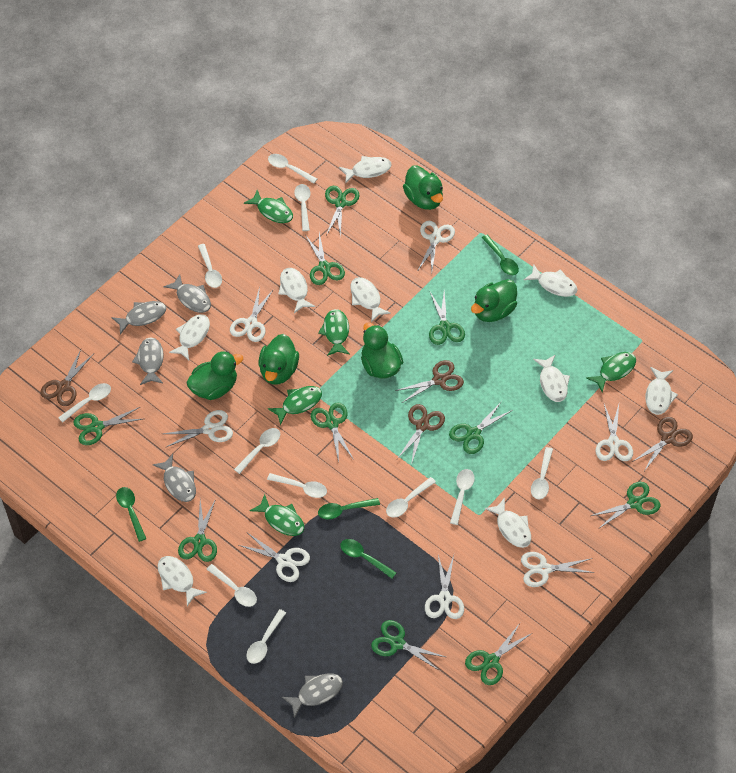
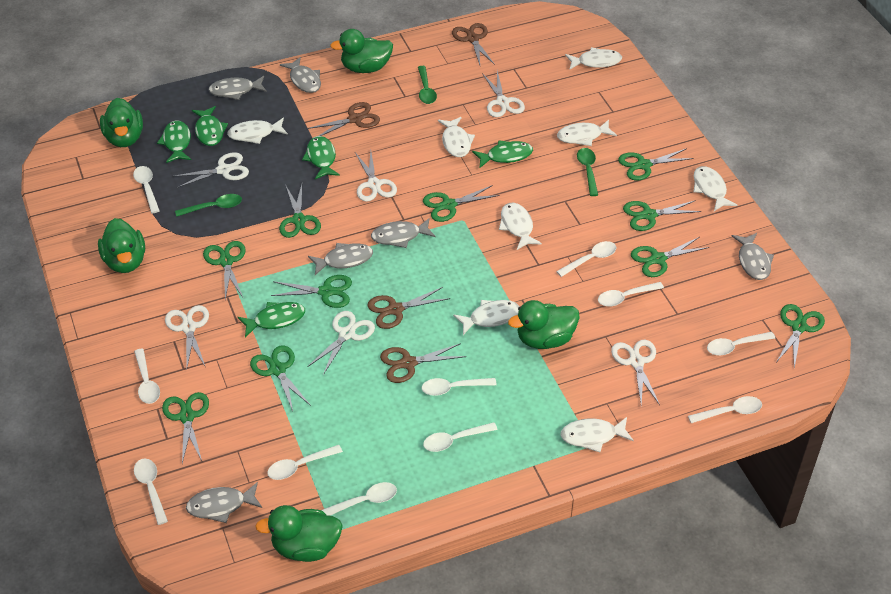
green spoon: [116,487,146,542] [318,498,380,520] [341,539,396,578] [482,235,519,275] = 4 -> [175,194,242,217] [418,66,437,104] [577,148,598,196] = 3
grey fish: [111,301,166,335] [132,337,164,385] [153,454,196,502] [164,274,211,313] [282,673,343,718] = 5 -> [186,482,262,523] [209,76,267,100] [280,57,321,93] [308,243,373,275] [371,218,435,248] [732,233,774,280] = 6
white fish: [158,556,207,606] [169,314,210,360] [278,268,315,313] [339,156,392,184] [350,277,391,322] [485,498,531,548] [524,264,578,297] [533,355,570,402] [645,367,678,415] = 9 -> [227,118,288,144] [438,117,475,157] [453,300,520,335] [499,203,542,250] [557,120,617,146] [560,417,634,452] [565,47,622,70] [694,166,737,211] = 8
white scissors: [163,410,233,448] [230,286,274,342] [239,533,310,582] [418,221,455,272] [425,555,464,619] [521,552,595,587] [596,404,633,461] = 7 -> [165,305,209,367] [172,152,249,188] [307,311,375,375] [355,151,397,202] [482,71,525,117] [611,340,660,405] = 6

